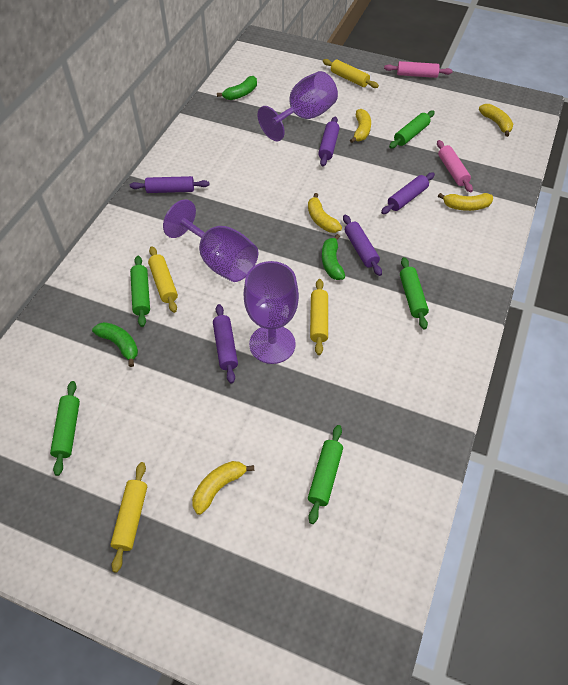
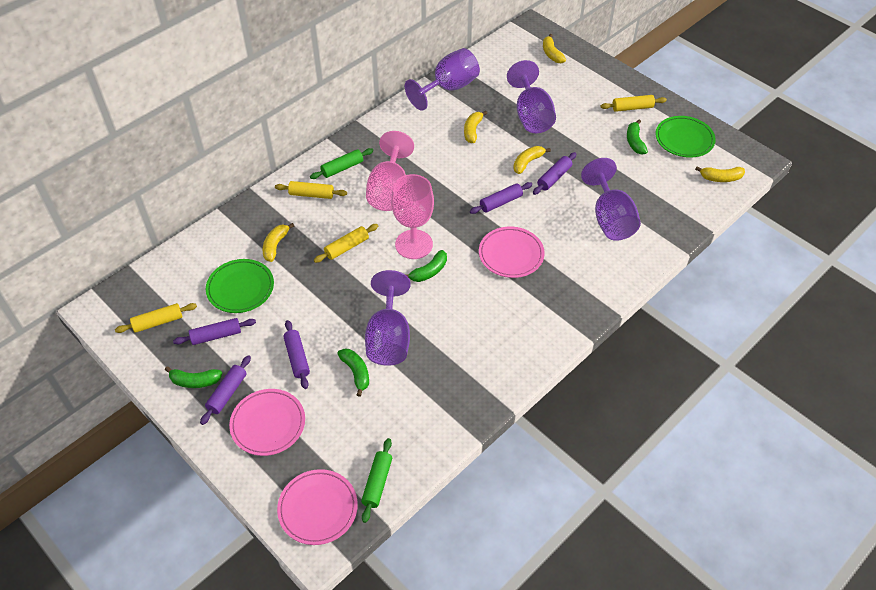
green banana: [92,322,138,367] [217,76,257,100] [322,234,345,280] = 3 -> [165,367,222,388] [337,348,369,397] [405,250,447,282] [627,119,648,154] = 4
green plate: none = 0 -> [206,259,274,313] [655,116,716,158] = 2
green rolling pin: [50,381,80,476] [130,256,150,327] [308,425,343,524] [389,111,435,148] [400,257,429,329] = 5 -> [310,148,373,179] [361,438,392,523] = 2
pink goblet: none = 0 -> [366,131,414,211] [391,174,434,259] = 2
pink plate: none = 0 -> [229,389,305,456] [277,469,358,545] [479,227,545,278] = 3
pink rolling pin: [384,61,453,78] [437,140,473,192] = 2 -> none = 0
purple goblet: [163,199,259,282] [243,261,299,364] [257,71,338,141] = 3 -> [365,270,411,366] [405,48,480,111] [507,60,556,133] [581,158,641,241] = 4

